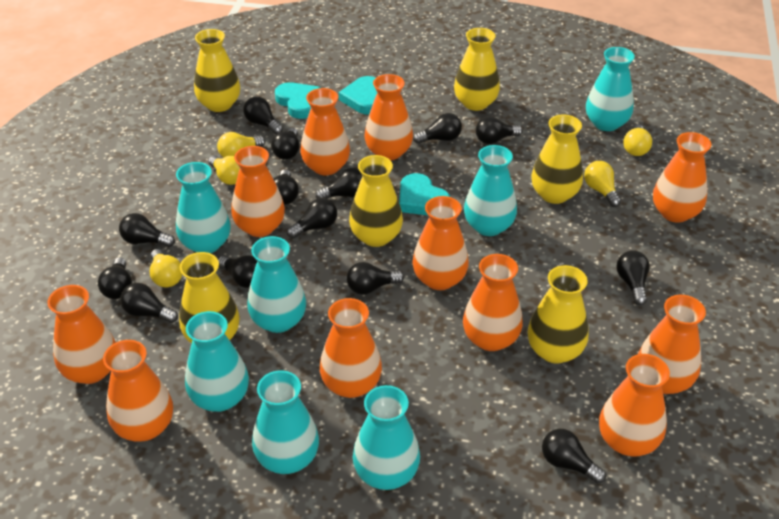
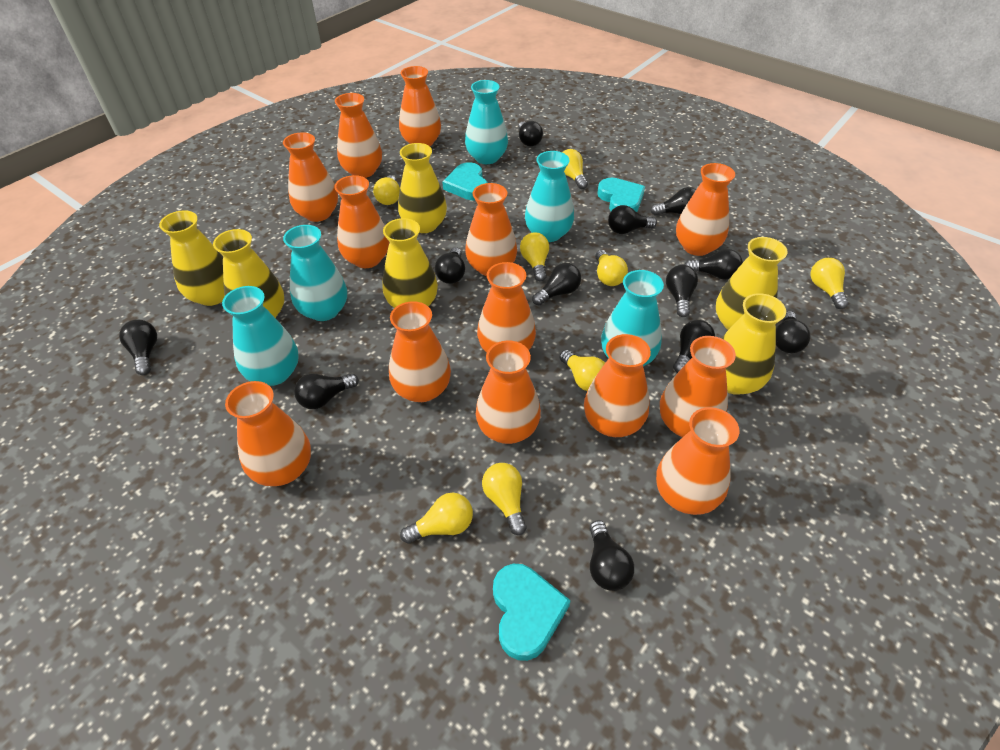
black light bulb: [98,257,132,299] [119,213,175,247] [120,283,178,323] [218,256,257,288] [243,97,283,134] [271,127,299,159] [274,169,299,205] [287,198,337,238] [315,168,363,199] [347,262,404,295] [413,113,462,144] [476,116,523,144] [542,429,606,484] [616,250,650,305] = 14 -> [119,319,157,375] [294,373,359,409] [435,247,465,284] [518,121,543,146] [532,263,581,305] [589,520,634,591] [608,205,657,234] [651,187,696,215] [666,265,698,317] [673,320,715,373] [685,249,743,280] [776,311,810,353] = 12
orange vase: [47,285,116,384] [103,340,173,442] [231,146,285,237] [301,88,350,175] [320,298,382,398] [364,74,413,160] [412,196,469,290] [463,254,523,351] [599,354,670,457] [638,295,706,394] [653,132,711,223] = 11 -> [225,381,311,486] [283,132,338,222] [334,175,389,268] [335,93,382,178] [389,301,451,402] [399,66,441,146] [465,183,517,276] [476,340,541,444] [477,262,536,352] [584,334,651,437] [656,407,740,515] [660,336,736,437] [676,163,735,256] = 13
turquoise vase: [176,162,231,253] [185,311,249,412] [247,236,306,333] [252,370,319,474] [353,385,420,490] [464,145,517,236] [586,47,635,131] = 7 -> [222,286,299,386] [283,225,347,321] [465,80,508,164] [525,151,574,242] [601,270,664,366] = 5
yellow light bulb: [150,249,182,287] [208,155,240,185] [217,132,265,158] [584,161,621,207] [623,125,652,156] = 5 -> [373,175,400,205] [400,493,473,544] [482,463,527,535] [520,232,549,281] [560,350,605,391] [562,149,588,189] [595,250,628,286] [811,258,849,309] = 8

